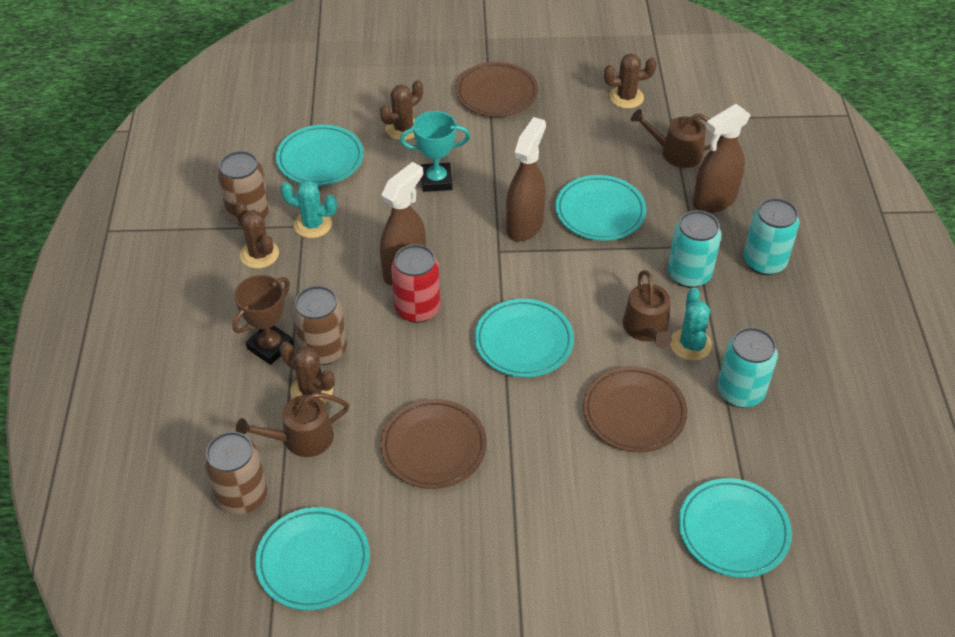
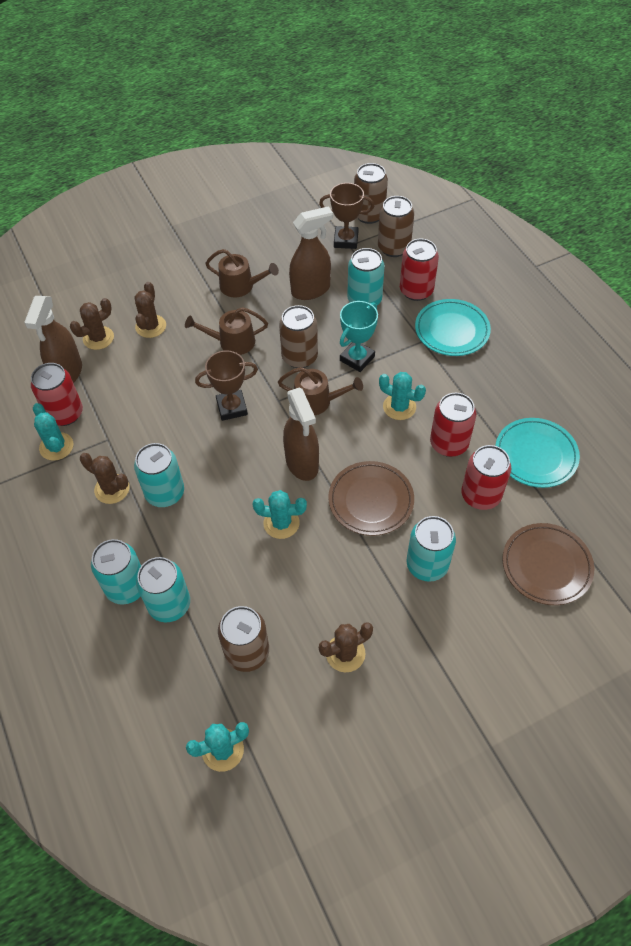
brown can: [204,431,267,515] [218,151,270,226] [292,286,347,365] = 3 -> [218,606,269,672] [279,305,318,368] [354,163,388,224] [378,196,414,257] = 4
brown plate: [380,399,487,489] [456,62,538,117] [583,366,688,452] = 3 -> [328,461,414,536] [502,523,594,605] = 2
brown trophy: [232,275,293,365] = 1 -> [195,350,258,421] [319,183,374,249] = 2
red can: [391,244,441,323] = 1 -> [31,363,83,426] [400,239,439,301] [430,393,476,457] [461,445,511,510] = 4
turquoise cactus: [280,180,337,238] [671,287,712,361] = 2 -> [33,403,73,461] [186,722,249,772] [253,490,307,539] [379,372,426,420] = 4
turquoise can: [668,210,721,288] [717,327,778,408] [743,198,799,275] = 3 -> [91,539,141,604] [134,443,184,507] [136,557,190,622] [347,248,385,305] [406,516,456,582] = 5
turquoise plate: [255,507,370,610] [276,125,364,185] [475,299,574,377] [555,175,646,241] [679,478,792,578] = 5 -> [415,299,491,356] [495,418,580,488] = 2

